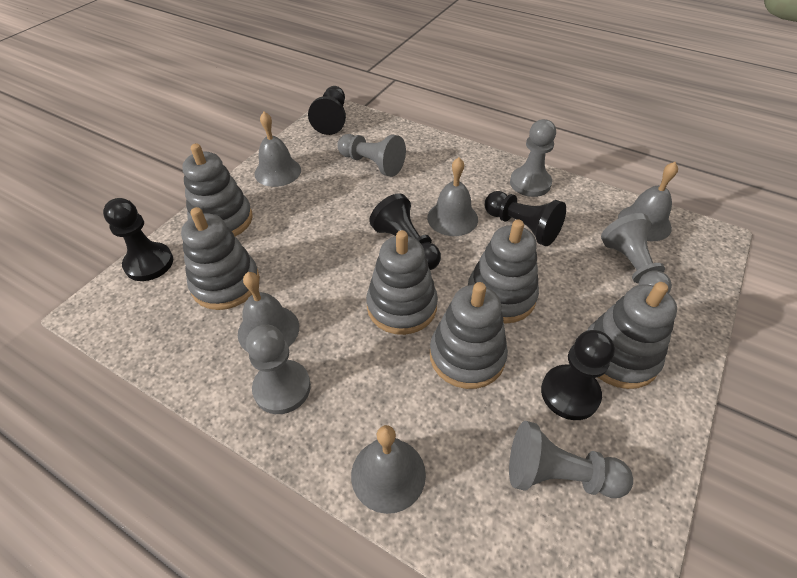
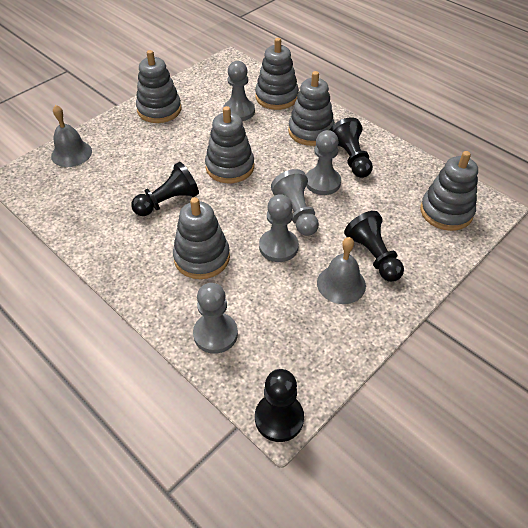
black pawn: [103,198,173,281] [308,86,346,135] [369,193,441,270] [485,191,566,246] [541,330,615,420] = 5 -> [131,162,199,216] [255,369,304,442] [330,117,373,178] [344,211,404,282] = 4
grey bell: [238,272,299,351] [254,112,301,187] [351,425,426,514] [427,157,478,236] [618,162,678,241] = 5 -> [51,105,92,167] [317,237,366,304] = 2

